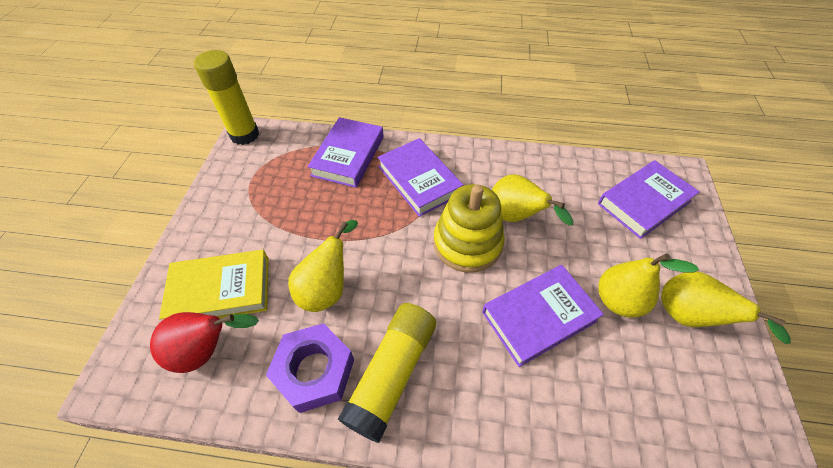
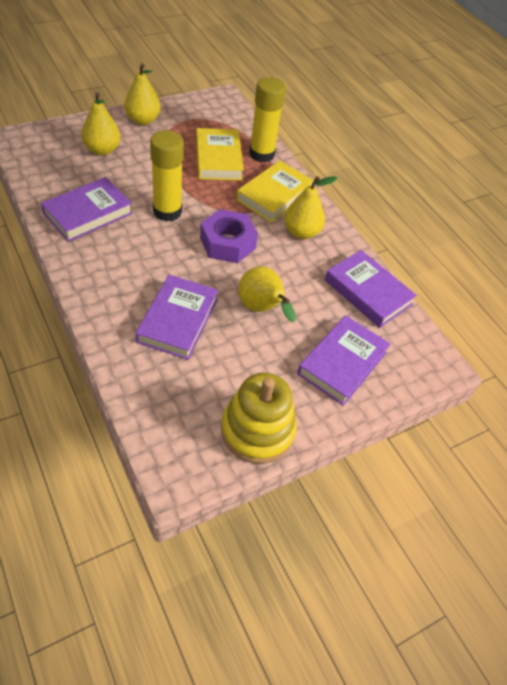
red pear: [150,312,259,373] = 1 -> none = 0
yellow book: [159,250,269,320] = 1 -> [196,128,244,181] [236,161,314,222] = 2

